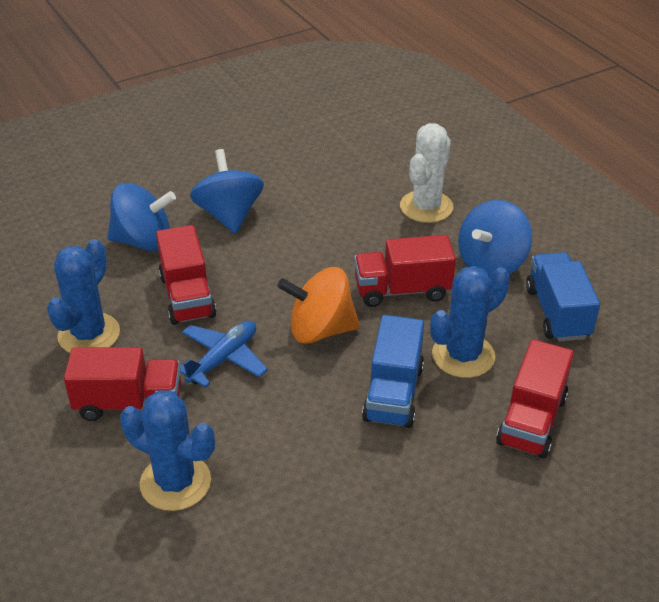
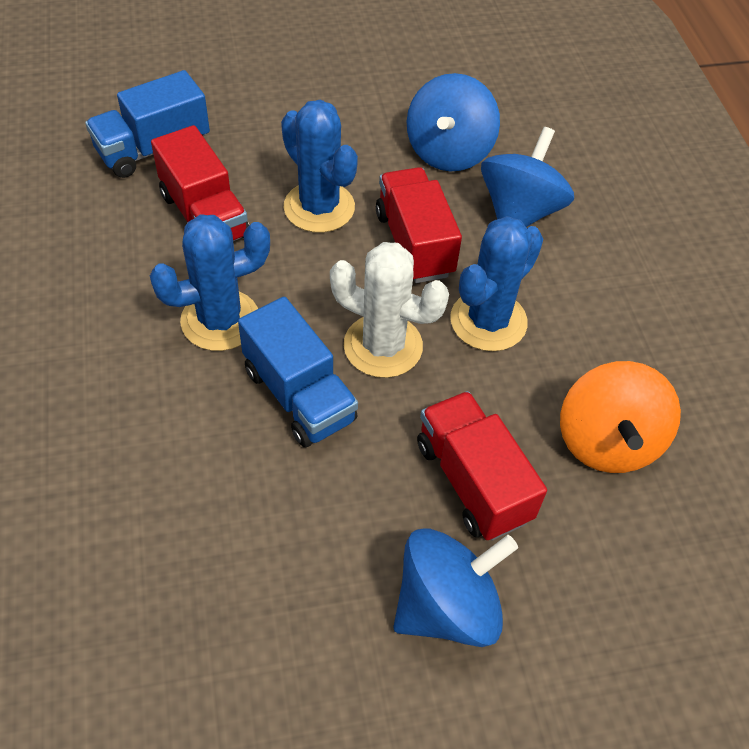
blue plane: [180,321,268,388] = 1 -> none = 0
red truck: [64,347,181,421] [156,225,217,325] [354,235,456,307] [496,339,574,458] = 4 -> [151,125,249,241] [376,167,462,283] [417,391,547,540] = 3

